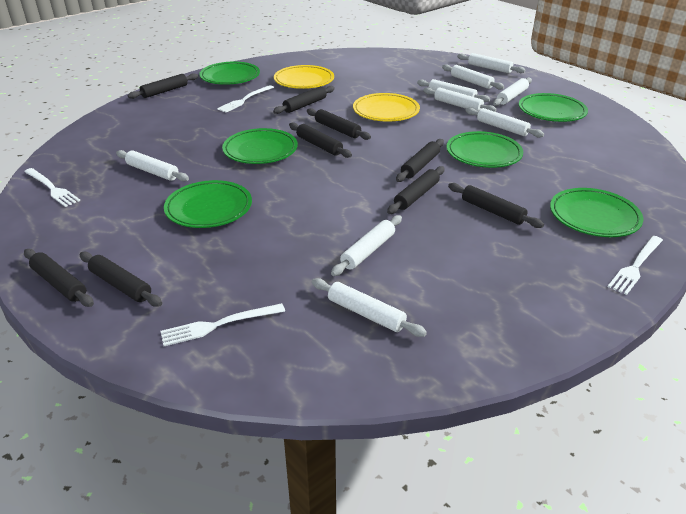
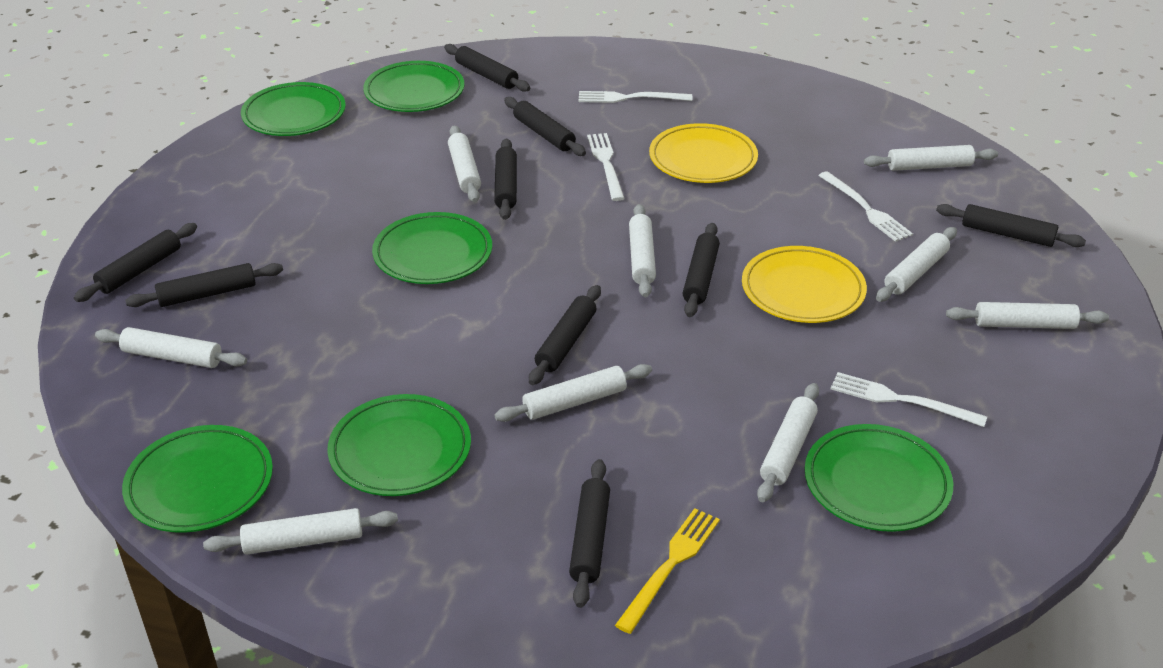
yellow fork: none = 0 -> [615,508,720,634] = 1

